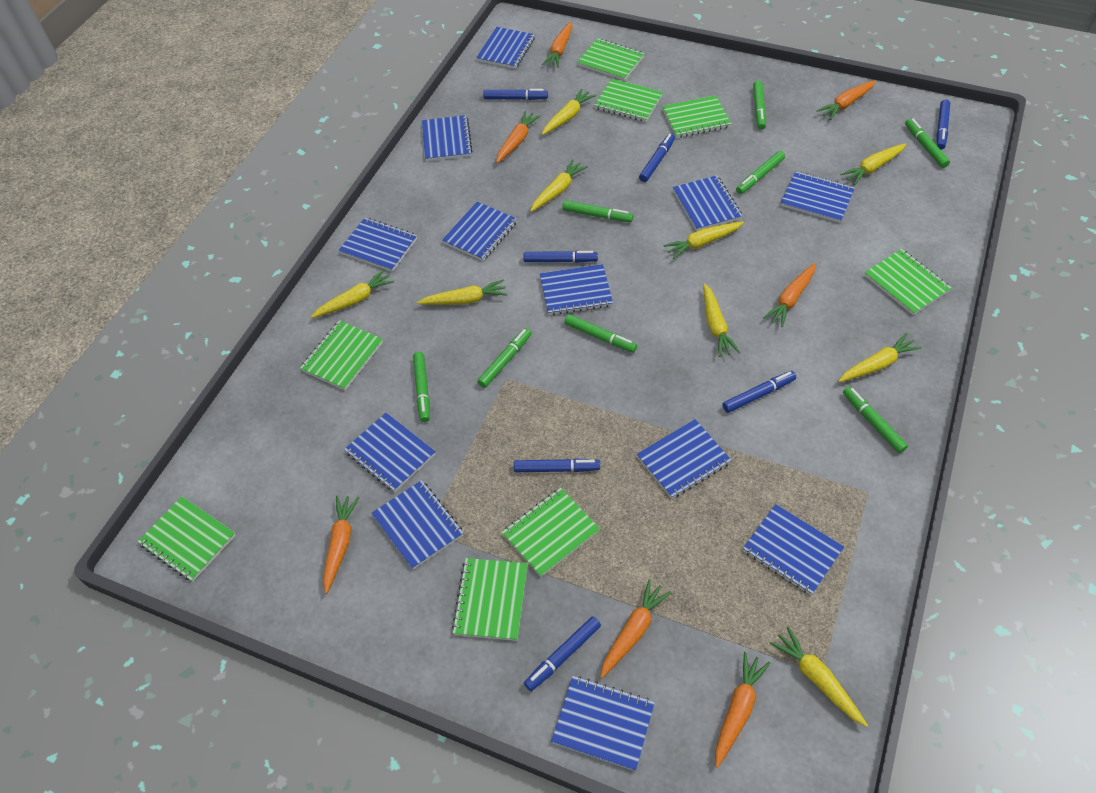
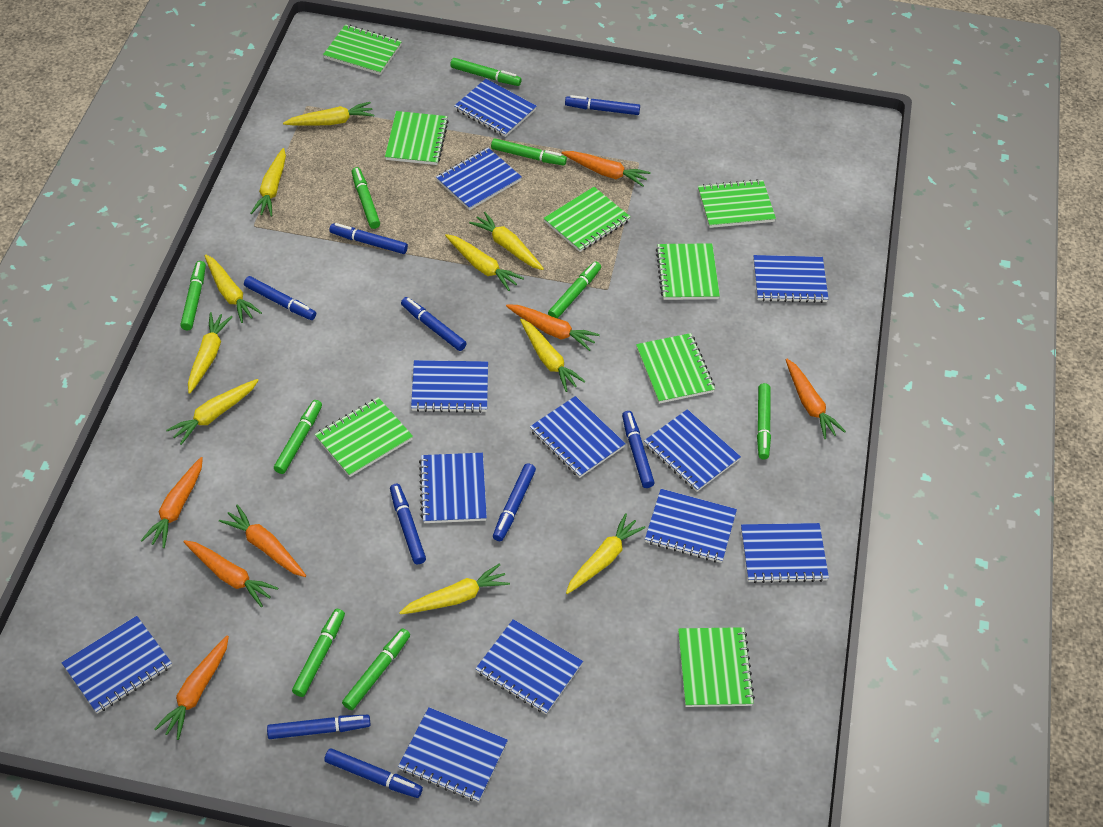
blue marker: [483,89,548,100] [514,458,600,472] [524,251,598,263] [524,616,601,691] [639,133,675,182] [722,371,796,413] [937,100,950,150] = 7 -> [244,276,316,320] [267,715,370,739] [324,748,423,798] [329,223,408,254] [390,483,426,564] [401,297,467,351] [493,463,536,541] [565,95,640,115] [622,411,654,488] = 9
green marker: [413,352,430,422] [477,328,531,388] [562,200,633,222] [564,314,637,353] [736,151,785,194] [753,80,766,130] [843,386,908,453] [905,118,950,168] = 8 -> [180,261,206,330] [274,400,322,474] [292,609,345,697] [342,628,410,710] [352,167,380,229] [450,58,522,86] [491,138,567,166] [548,261,601,318] [757,383,771,459] = 9
yellow carrot: [311,270,394,318] [417,279,507,305] [530,159,588,212] [542,89,596,135] [663,222,744,259] [703,283,740,357] [769,627,868,727] [838,333,922,382] [841,143,906,185] = 9 -> [166,379,259,445] [188,312,233,394] [205,255,262,323] [250,148,286,216] [283,102,374,126] [399,563,510,614] [445,234,524,291] [469,212,544,270] [520,319,586,392] [566,513,645,594] = 10

